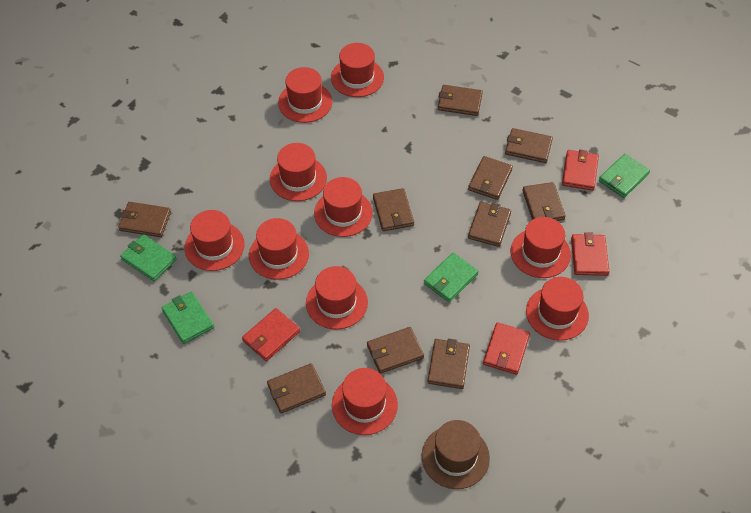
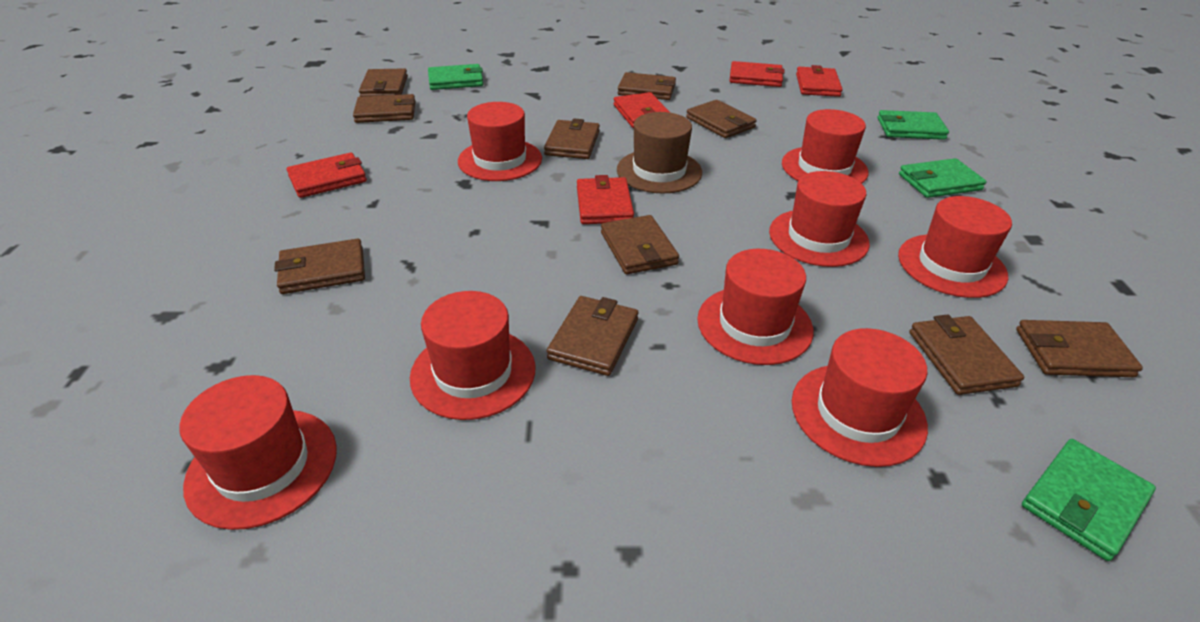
red hat: [184,210,245,271] [249,218,309,280] [270,143,327,201] [278,67,332,123] [306,266,368,330] [314,177,373,237] [331,43,384,97] [332,368,398,435] [511,217,571,278] [526,277,589,341] = 10 -> [179,375,337,530] [410,291,535,420] [458,102,542,181] [697,249,813,365] [769,171,870,267] [782,109,869,184] [792,328,928,467] [898,196,1012,298] = 8
red wallet: [242,308,300,361] [483,322,530,375] [562,150,599,191] [571,232,609,276] = 4 -> [287,152,367,198] [577,175,634,224] [613,92,670,128] [729,61,785,87] [796,65,843,97] = 5

